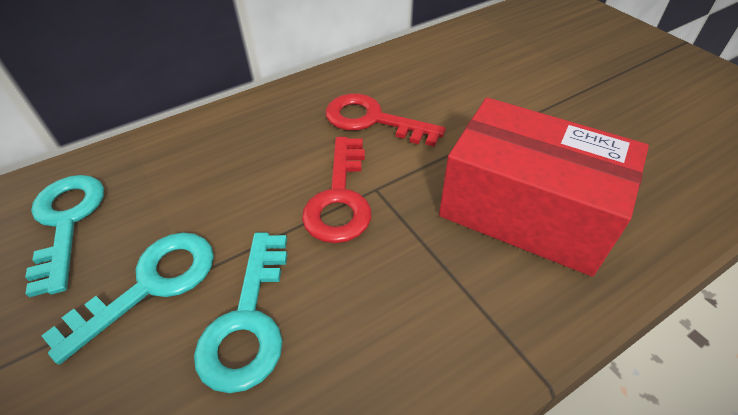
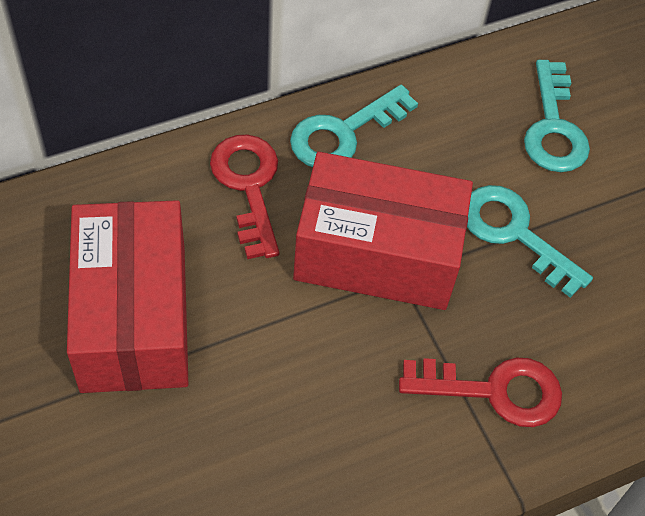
red box: [439,97,649,277] = 1 -> [67,200,188,393] [293,152,473,310] = 2

